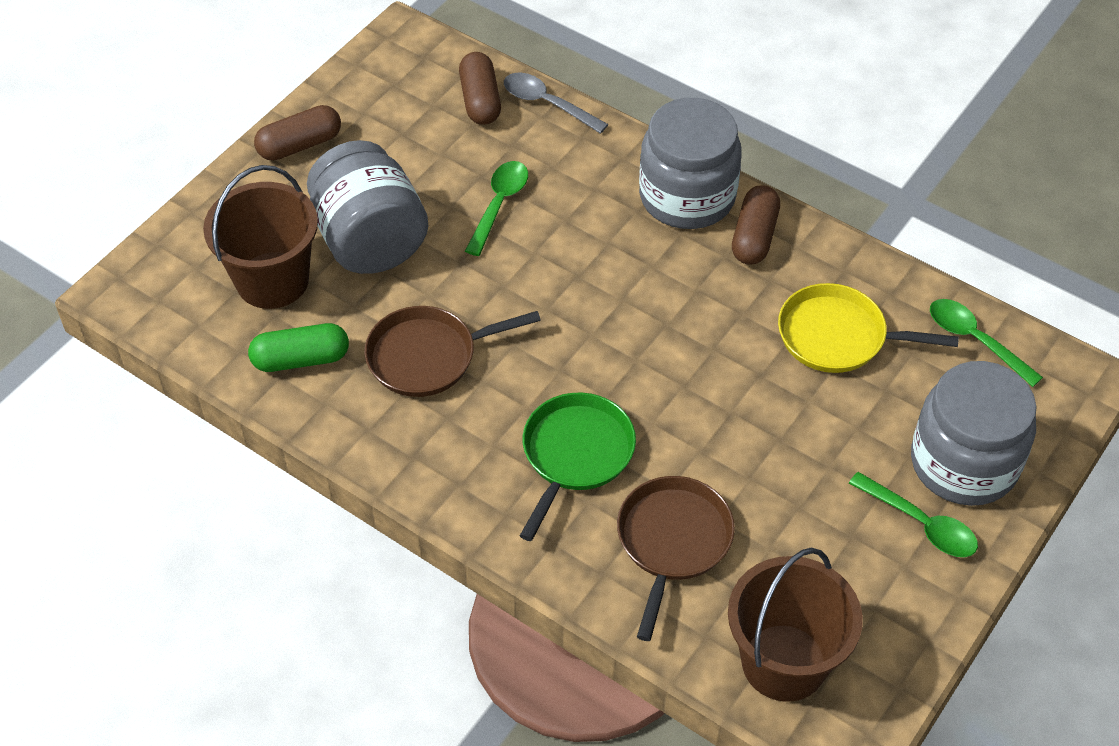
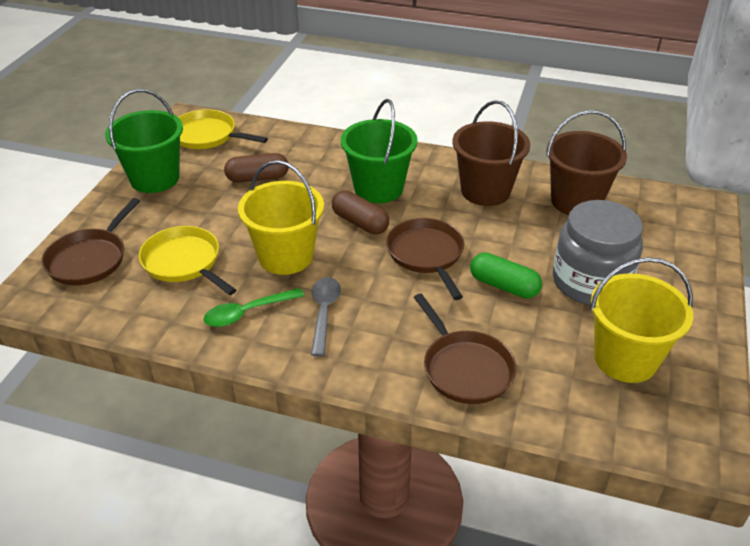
brown capsule: [254,105,341,161] [459,52,501,125] [732,185,780,265] = 3 -> [224,153,289,183] [332,190,389,234] = 2
brown pan: [364,306,541,397] [617,476,735,641] = 2 -> [42,198,140,285] [386,218,464,300] [414,293,516,404] = 3
green bucket: none = 0 -> [105,89,183,193] [341,99,418,203] = 2
green pan: [520,393,636,541] = 1 -> none = 0
green spoon: [465,161,528,256] [849,472,978,557] [930,299,1043,387] = 3 -> [203,288,305,327] = 1
grey jar: [307,140,428,274] [639,98,742,229] [911,361,1037,506] = 3 -> [553,200,643,305] = 1
yellow bucket: none = 0 -> [238,160,324,275] [590,257,693,383] = 2
yellow pan: [778,283,959,373] = 1 -> [139,226,236,295] [178,109,268,149] = 2

